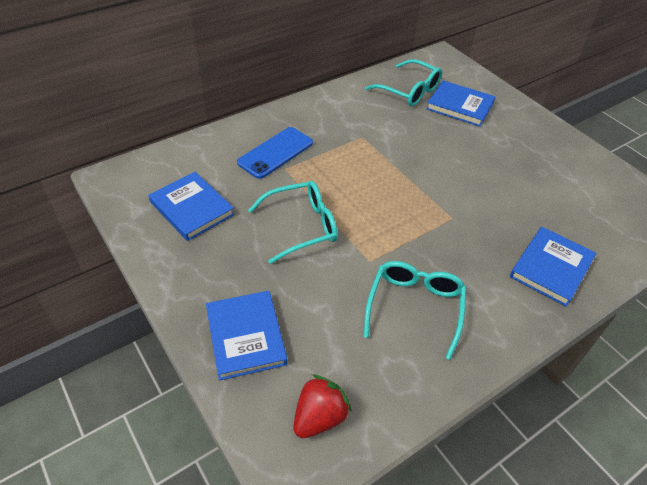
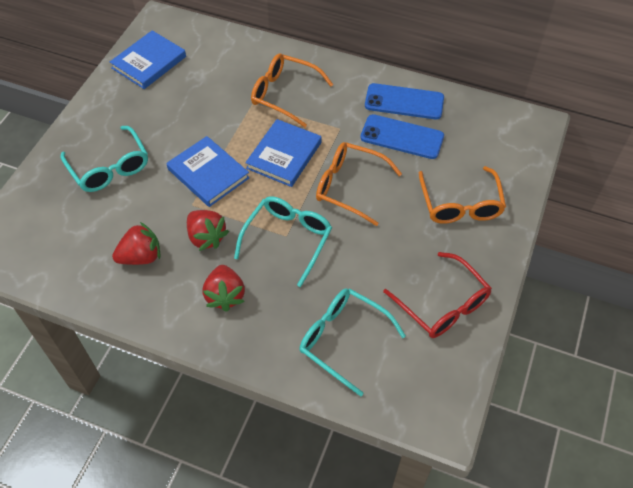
blue book: [148,172,235,241] [206,291,287,381] [426,80,495,127] [510,227,596,307] = 4 -> [110,30,186,89] [166,136,250,207] [245,119,322,187] = 3
blue phone: [237,127,313,179] = 1 -> [360,114,444,159] [365,83,444,119] = 2
orange glasses: none = 0 -> [251,54,333,127] [316,142,402,226] [419,166,506,224] = 3
red glasses: none = 0 -> [383,252,492,338] = 1
red strawberry: [293,374,352,438] = 1 -> [112,222,160,265] [187,210,229,251] [203,265,245,312] = 3

